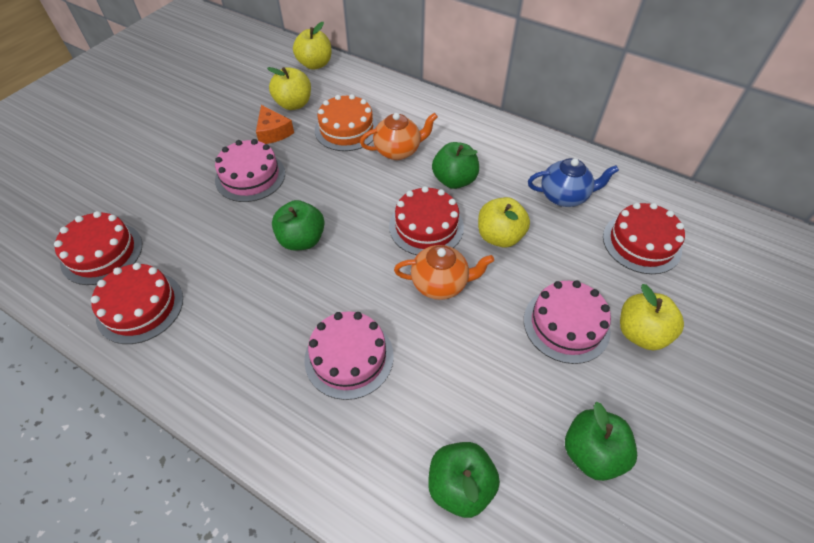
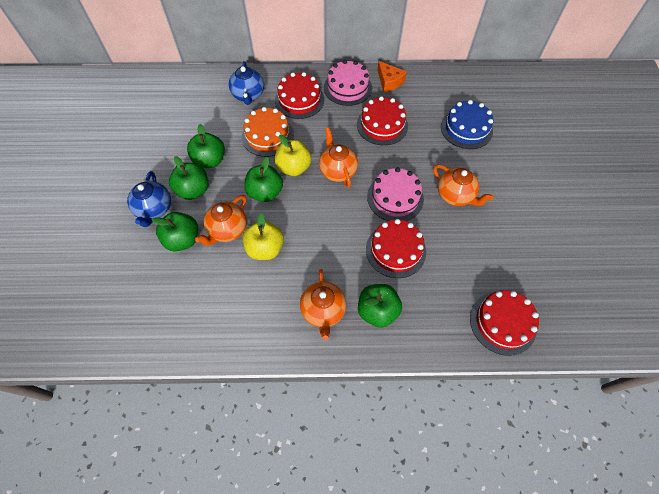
blue cake: none = 0 -> [441,100,494,149] = 1
blue teapot: [528,158,619,207] = 1 -> [127,171,171,227] [229,61,264,105] = 2
green apple: [272,200,325,250] [428,442,500,518] [432,142,479,189] [565,402,637,481] = 4 -> [151,212,198,251] [169,156,208,200] [187,124,225,168] [244,157,283,202] [358,284,402,328] = 5
orange teapot: [360,113,438,160] [394,245,494,300] = 2 -> [195,195,247,246] [300,269,346,340] [319,128,358,187] [433,164,494,206] = 4
pink cake: [215,139,285,202] [304,311,394,400] [524,280,611,364] = 3 -> [324,60,372,106] [367,167,424,221] = 2
yellow apple: [267,67,311,110] [293,22,332,70] [478,197,530,247] [620,284,684,350] = 4 -> [243,213,284,260] [275,135,312,176] = 2

